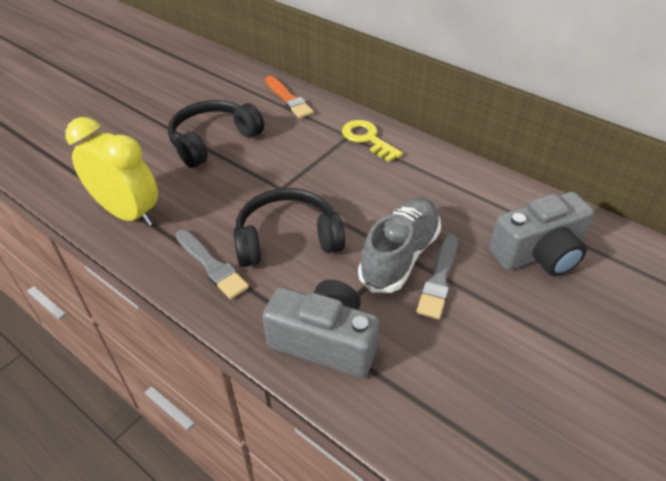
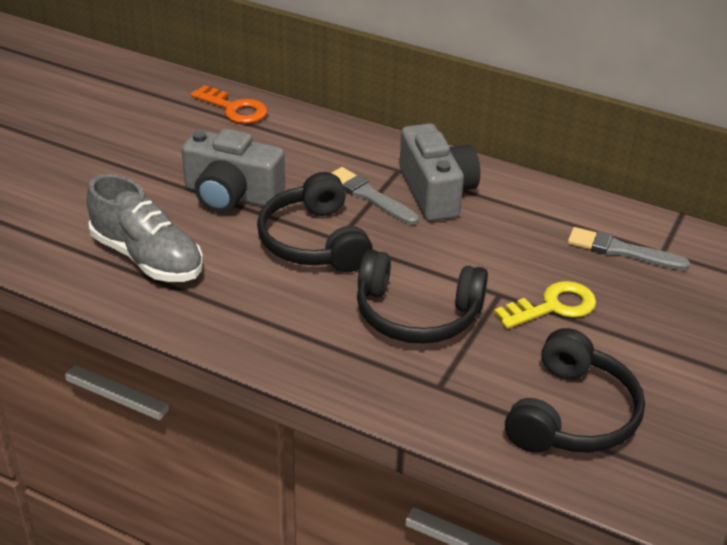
black headphones: [168,100,264,168] [233,188,345,267] = 2 -> [257,172,373,272] [357,250,488,344] [505,328,645,453] = 3
orange brush: [265,76,314,118] = 1 -> none = 0
orange key: none = 0 -> [191,85,267,124] = 1
yellow clock: [65,117,158,226] = 1 -> none = 0

